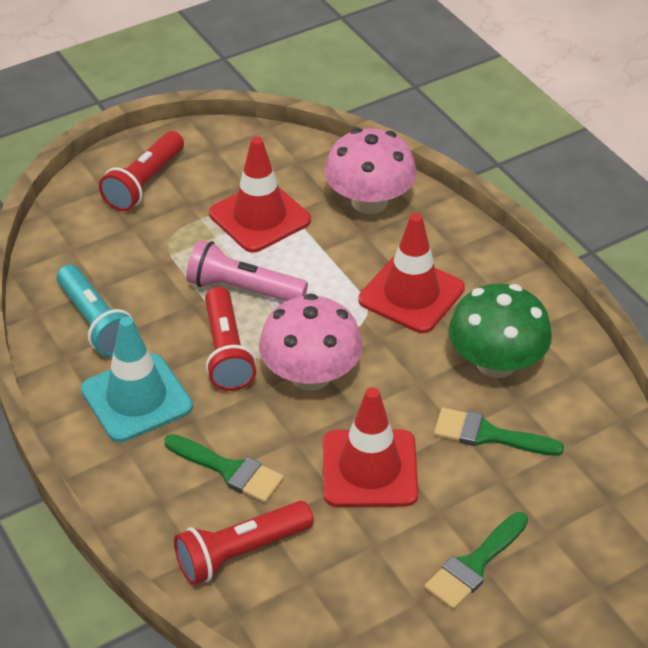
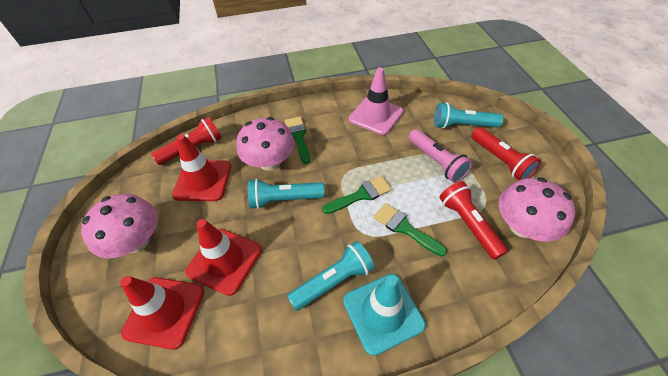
green mushroom: [449,283,552,378] = 1 -> none = 0
pink mushroom: [259,294,363,391] [325,128,417,214] = 2 -> [81,194,158,258] [236,117,295,171] [498,177,575,241] = 3
pink traffic cone: none = 0 -> [349,67,403,135] = 1
turquoise flashlight: [57,265,138,357] = 1 -> [248,179,325,209] [287,241,375,311] [434,102,504,129] = 3

